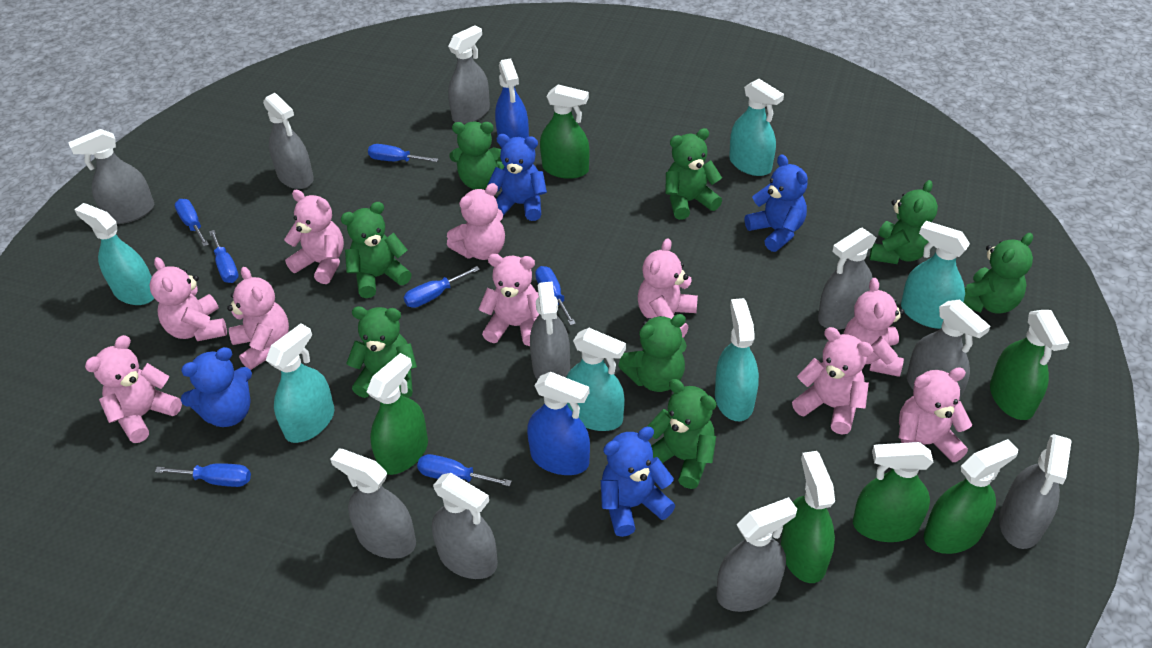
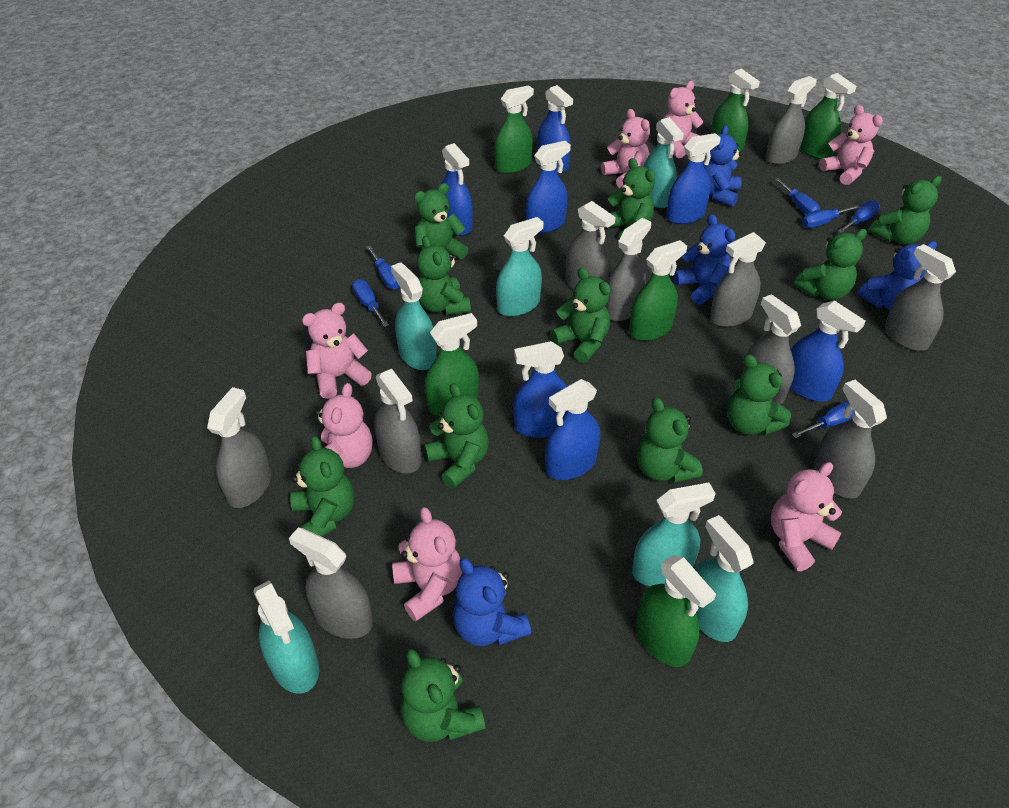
blue screwdriver: [155,463,251,487] [174,199,209,246] [209,230,239,283] [368,144,439,162] [404,266,480,308] [417,454,512,487] [535,266,576,326] = 7 -> [352,279,389,327] [366,246,400,289] [775,178,820,214] [792,400,854,438] [802,205,860,228] [838,200,880,233] = 6
blue spray bottle: [495,58,529,148] [527,372,590,475] = 2 -> [441,143,473,236] [514,341,567,438] [526,141,571,233] [537,85,573,173] [545,379,600,480] [666,133,721,224] [790,301,865,402] = 7
green teddy bear: [341,202,411,298] [346,306,417,398] [450,121,505,190] [618,314,687,392] [647,379,716,489] [665,128,722,220] [870,180,938,264] [963,233,1033,314] = 8 -> [290,436,354,537] [401,649,485,742] [414,183,468,259] [417,236,471,315] [424,383,489,489] [550,267,611,363] [604,158,655,237] [637,397,703,483] [727,354,791,436] [794,229,867,300] [869,176,942,245] = 11
pink teddy bear: [85,335,182,443] [150,257,227,341] [227,267,289,370] [284,190,344,284] [447,183,505,260] [478,254,539,346] [638,238,698,338] [792,327,873,435] [843,278,905,377] [899,368,972,462] = 10 -> [302,303,372,399] [315,383,373,468] [392,507,462,621] [601,109,650,188] [663,81,704,158] [771,462,842,571] [819,105,883,185] = 7

